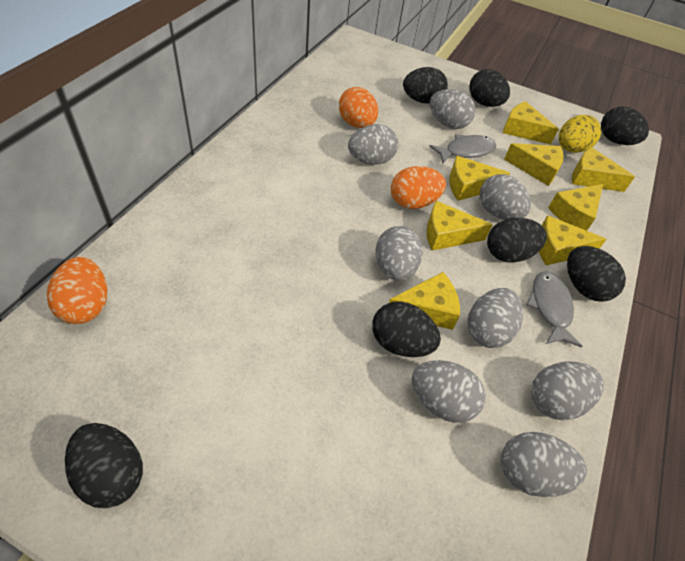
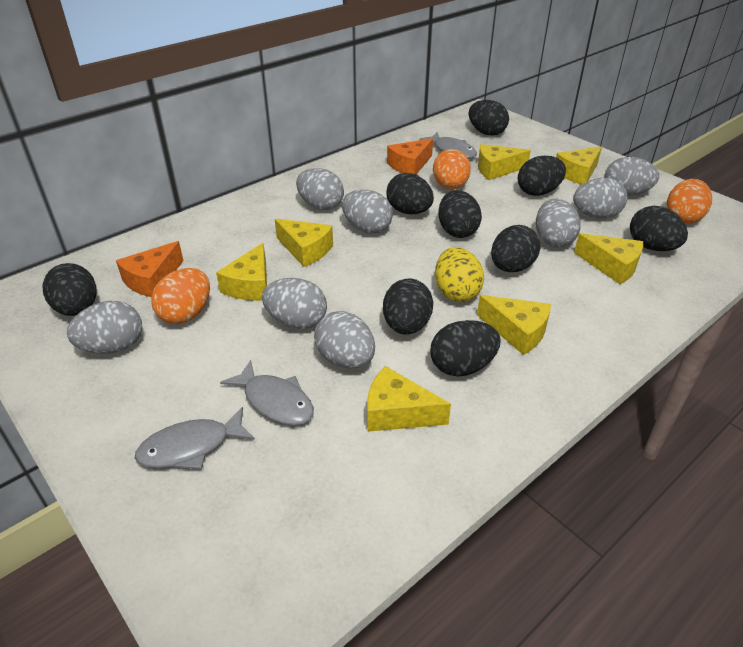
black egg: [65,423,143,508] [372,301,441,357] [403,67,448,104] [469,69,510,107] [487,217,547,263] [567,246,626,302] [601,106,649,145] = 7 -> [42,263,97,316] [383,279,433,335] [386,173,434,214] [430,320,501,376] [438,190,482,238] [469,100,509,136] [491,225,540,272] [518,156,566,196] [630,206,688,251] = 9
grey fish: [429,134,496,164] [526,271,582,347] = 2 -> [135,407,255,469] [220,360,314,425] [420,132,477,159] = 3
orange cheese: none = 0 -> [116,241,184,297] [387,138,433,174] = 2
yellow cheese: [389,272,460,330] [427,201,493,250] [450,156,510,201] [503,101,559,145] [504,143,564,186] [539,215,607,265] [548,184,603,231] [572,147,635,192] = 8 -> [216,243,267,301] [275,219,333,267] [367,366,451,432] [477,295,551,355] [478,144,531,180] [556,146,602,185] [574,233,643,284] = 7

